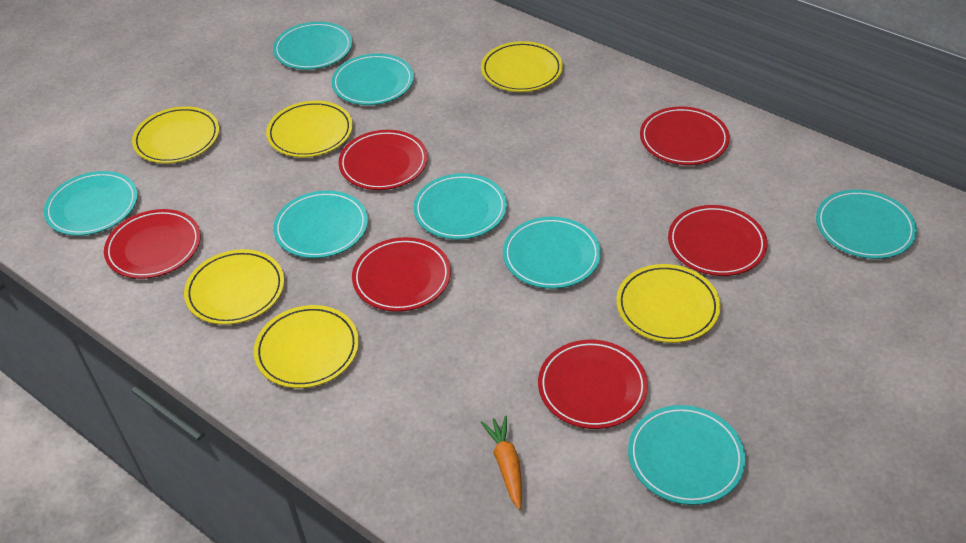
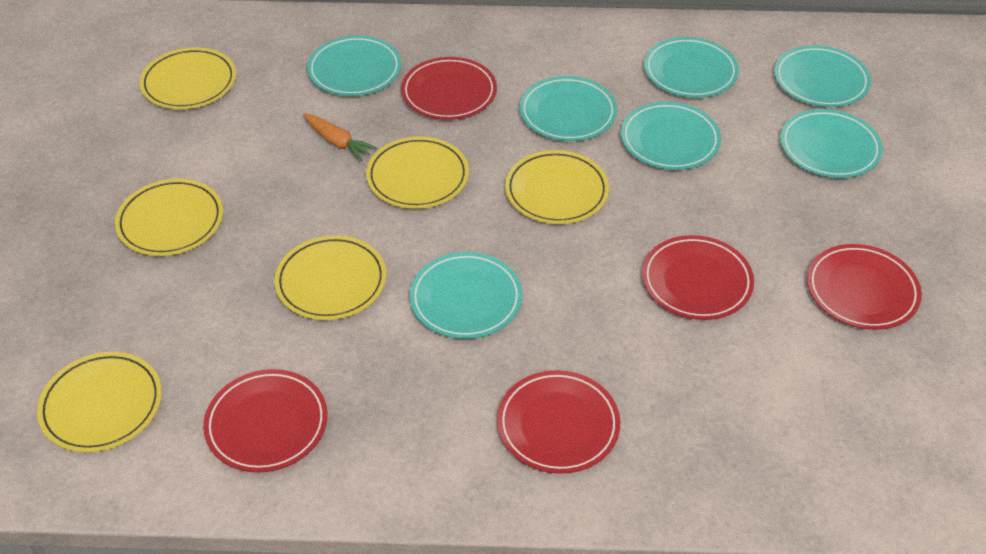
red plate: [104,209,201,279] [338,130,428,190] [352,237,451,312] [538,340,648,429] [640,107,730,165] [668,205,767,276] = 6 -> [203,369,328,473] [401,57,497,120] [497,370,620,474] [642,235,754,320] [807,244,922,330] = 5
turquoise plate: [44,171,138,236] [273,22,352,70] [273,191,368,258] [331,54,414,105] [413,173,507,240] [503,217,601,289] [628,405,746,505] [816,189,917,259] = 8 -> [307,35,401,96] [410,252,522,339] [519,76,617,141] [621,102,721,170] [644,37,739,98] [774,45,871,107] [780,109,883,178] = 7

